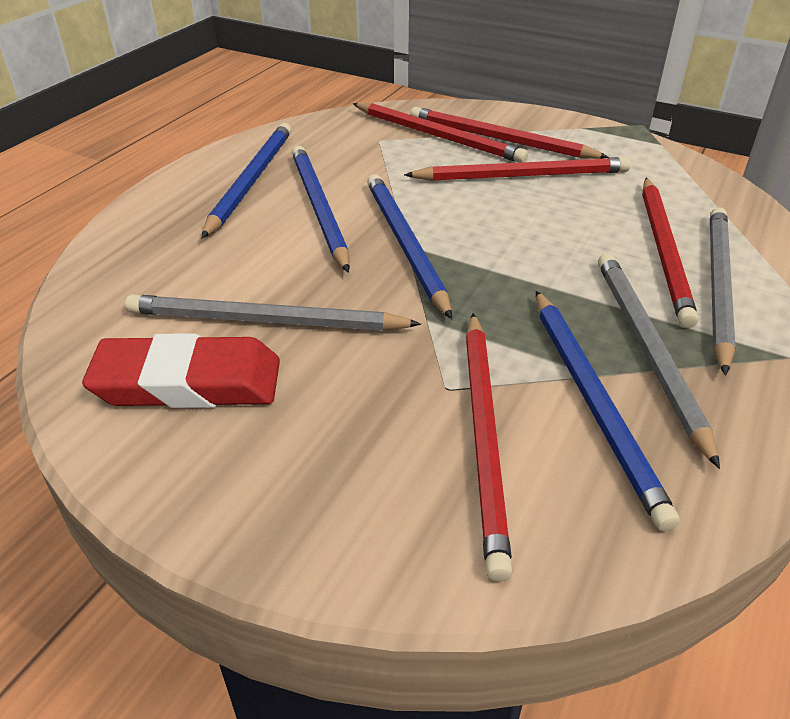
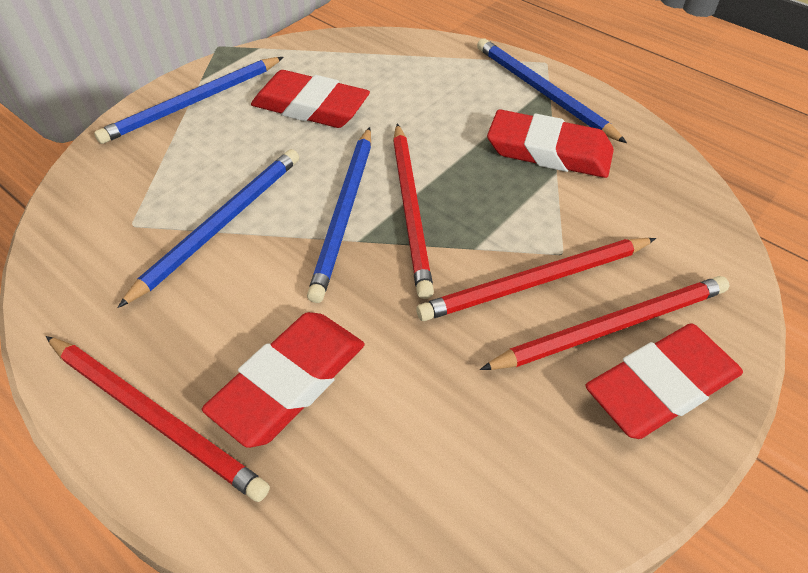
grey pencil: [125,295,421,331] [598,253,720,469] [710,207,736,376] = 3 -> none = 0
red eraser: [82,333,280,408] = 1 -> [202,312,365,448] [251,70,370,128] [487,109,614,178] [585,324,743,439] = 4
red pencil: [353,103,528,163] [404,157,631,181] [410,107,609,159] [466,313,513,582] [642,178,698,328] = 5 -> [46,336,270,502] [393,123,434,299] [416,238,656,321] [480,276,730,370] = 4

